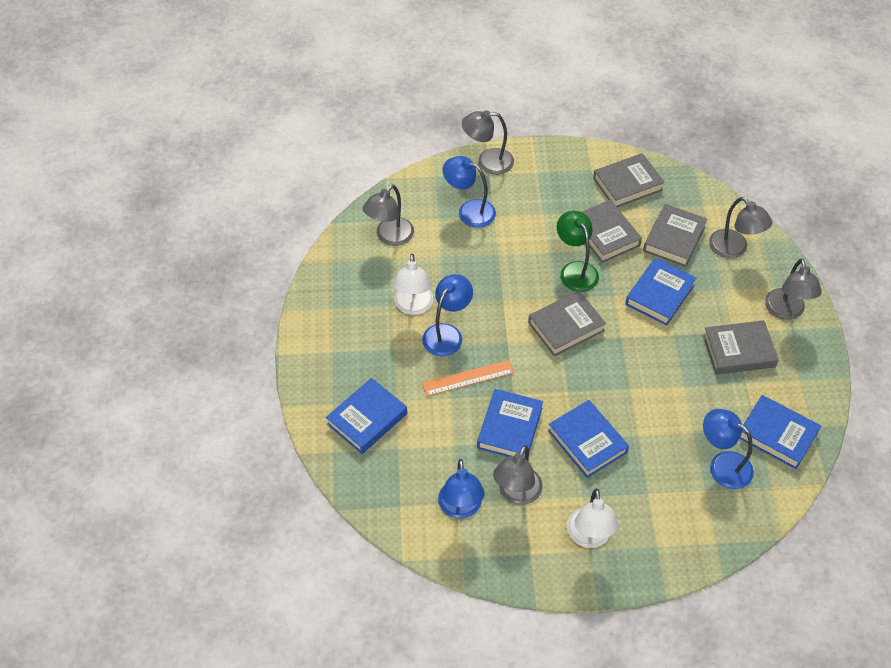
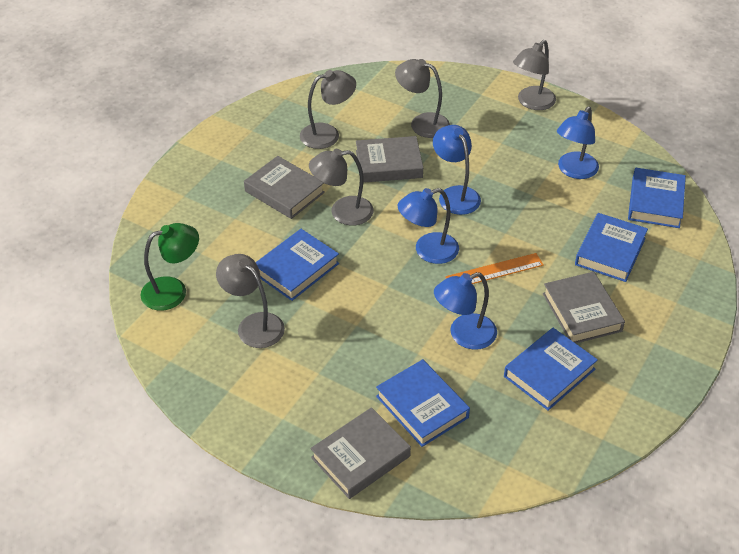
grey book: [528,291,606,356] [582,200,642,263] [593,153,665,207] [643,204,708,267] [703,320,779,375] = 5 -> [244,156,325,219] [310,407,411,499] [356,136,423,183] [543,272,625,343] = 4
white lamp: [393,254,433,315] [567,488,619,548] = 2 -> none = 0

